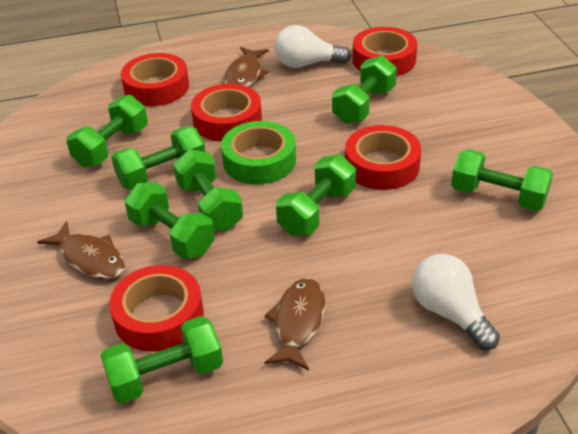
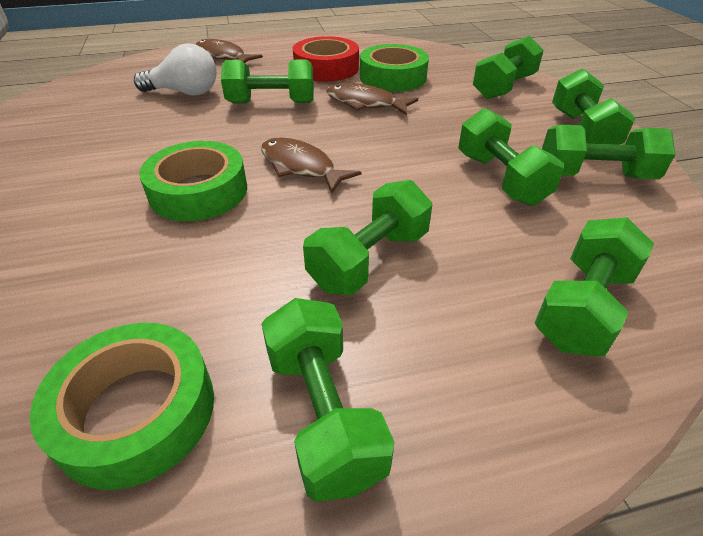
green tape: [221,121,296,184] = 1 -> [30,323,214,490] [139,141,247,221] [360,44,429,92] = 3
red tape: [109,265,204,352] [121,53,189,106] [191,84,262,142] [345,125,421,190] [353,27,417,76] = 5 -> [293,36,359,82] = 1
white light bulb: [275,25,351,68] [412,254,500,350] = 2 -> [134,43,217,95] = 1

